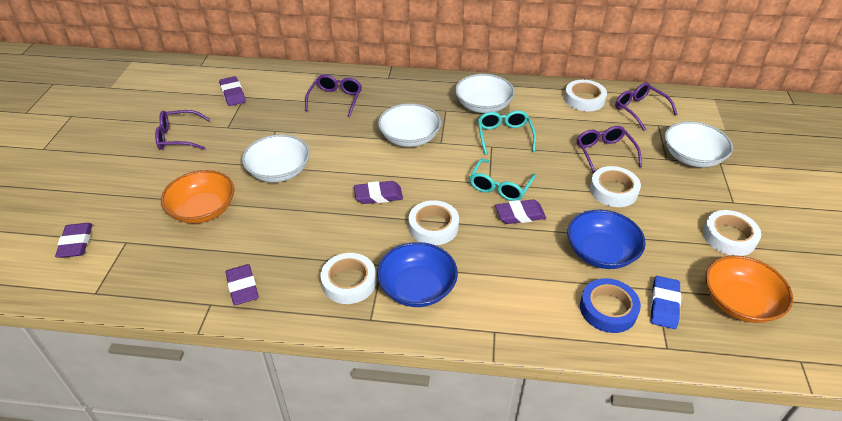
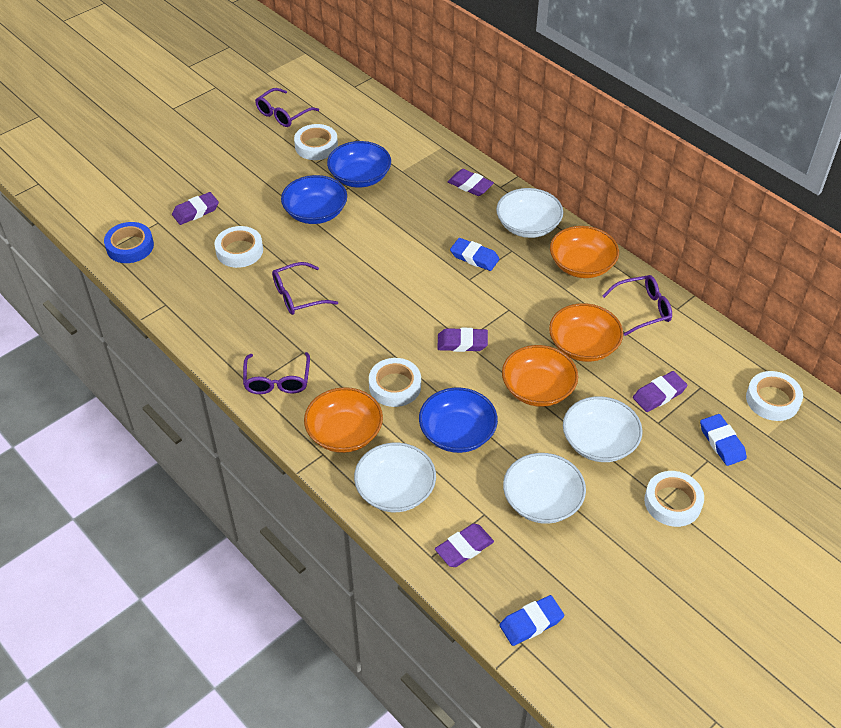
blue bowl: [377,242,458,307] [567,210,646,269] = 2 -> [281,175,347,224] [327,141,391,188] [419,388,498,453] = 3
blue eraser: [650,276,681,329] = 1 -> [450,238,499,271] [499,595,564,646] [700,414,747,466] = 3
orange bowl: [161,170,235,224] [705,255,793,323] = 2 -> [304,387,383,453] [502,345,578,407] [549,303,623,362] [550,226,619,278] = 4
turquoise glasses: [470,159,536,201] [478,110,536,155] = 2 -> none = 0

